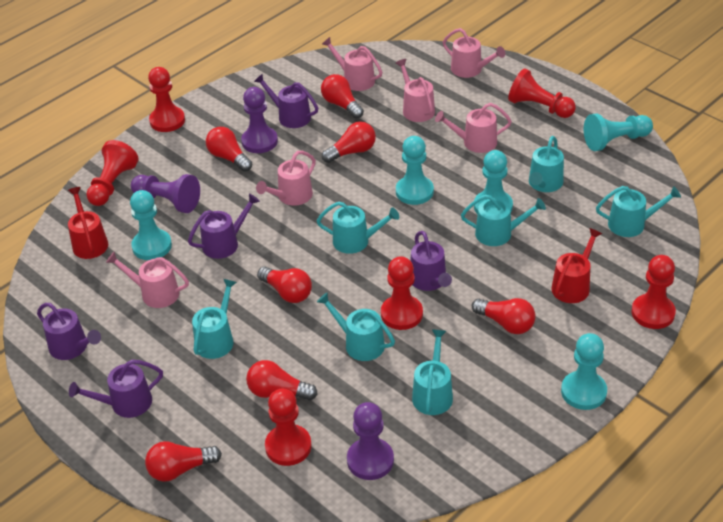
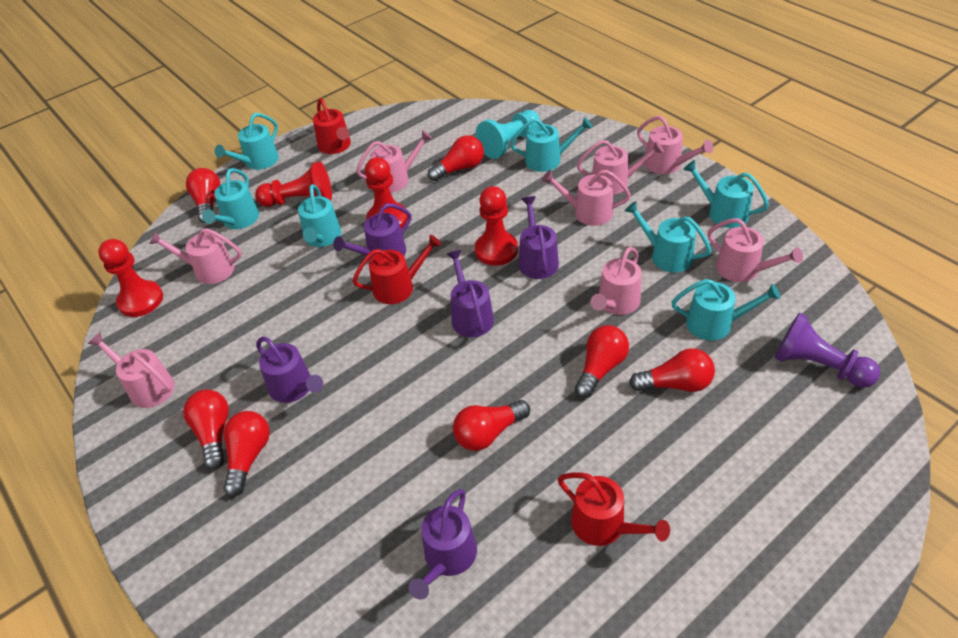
pink watering can: [106,252,189,308] [256,151,316,206] [322,37,382,91] [396,59,435,122] [435,103,512,153] [443,28,505,78] = 6 -> [88,332,175,408] [149,228,242,284] [356,130,433,193] [542,170,631,226] [577,140,664,195] [591,247,641,315] [637,116,713,174] [708,218,803,282] = 8
purple pawn: [131,174,200,213] [241,87,278,153] [347,402,394,480] = 3 -> [774,313,880,388] = 1
red pawn: [86,140,139,206] [148,67,185,132] [265,389,312,466] [381,256,423,330] [508,68,576,118] [631,255,676,329] = 6 -> [98,239,163,317] [255,162,332,207] [365,157,408,229] [475,186,518,266] = 4
red watering can: [68,187,108,259] [551,228,602,303] = 2 -> [313,98,351,154] [353,235,441,304] [558,472,670,546] = 3
turquoise pawn: [130,190,172,260] [396,136,434,205] [474,150,513,214] [561,333,607,410] [584,113,653,151] = 5 -> [476,110,540,159] = 1

